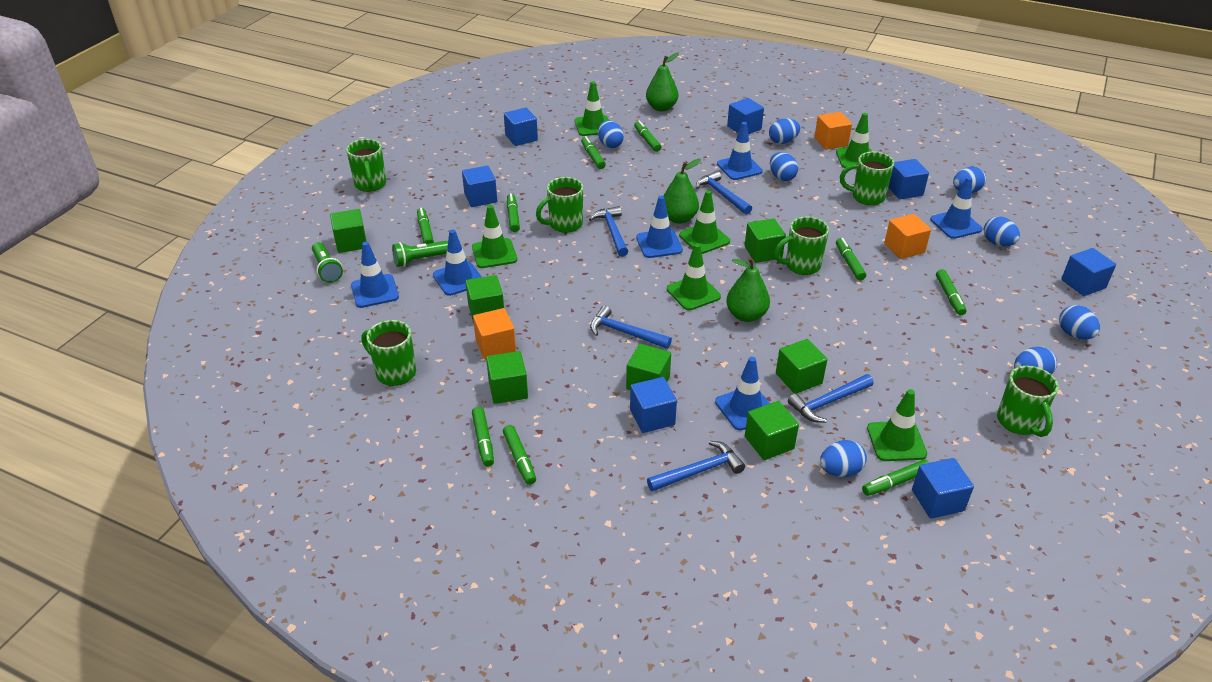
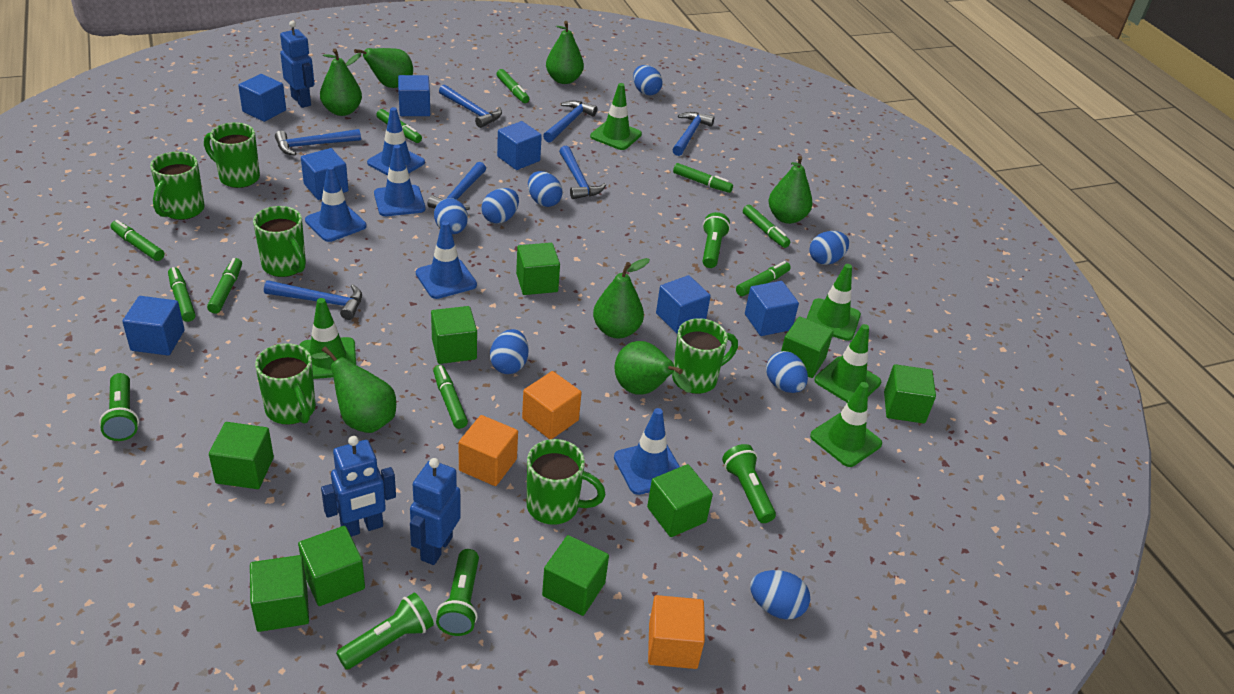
blue hammer: [589,206,628,257] [590,306,672,349] [647,441,745,492] [696,171,752,215] [788,374,874,423] = 5 -> [264,280,362,320] [275,129,361,156] [427,162,486,210] [439,84,502,128] [543,101,597,143] [559,146,606,199] [672,112,714,156] = 7
blue robot: none = 0 -> [280,21,314,108] [321,436,396,537] [410,458,461,565] = 3
blue traffic cone: [351,242,399,308] [433,229,482,296] [636,196,683,258] [715,357,770,430] [717,122,763,180] [930,177,982,239] = 6 -> [305,166,366,242] [367,107,425,175] [374,145,425,216] [416,221,477,299] [614,408,680,495] = 5
green cube: [330,209,367,253] [465,275,504,323] [486,351,528,404] [626,344,671,390] [745,218,786,263] [745,401,799,460] [776,339,827,394] = 7 -> [209,422,274,489] [250,555,309,632] [298,526,365,606] [431,306,477,364] [516,243,560,295] [542,535,609,616] [647,464,713,537] [781,317,834,378] [884,364,936,423] = 9
green flashlight: [312,242,343,283] [392,241,448,267] = 2 -> [99,373,139,441] [336,593,434,670] [436,549,479,636] [702,212,730,268] [722,444,776,523] = 5
green pear: [646,53,679,111] [664,159,701,224] [726,257,770,322] = 3 -> [311,346,396,433] [320,48,362,116] [346,48,413,88] [546,21,584,84] [593,258,650,338] [614,341,692,395] [768,156,813,224] = 7
green traffic cone: [472,205,517,268] [575,82,609,136] [667,243,721,310] [679,190,730,254] [836,113,872,168] [867,389,927,461] = 6 -> [299,298,356,379] [590,83,642,150] [806,264,861,341] [810,382,882,467] [815,324,881,402] = 5

